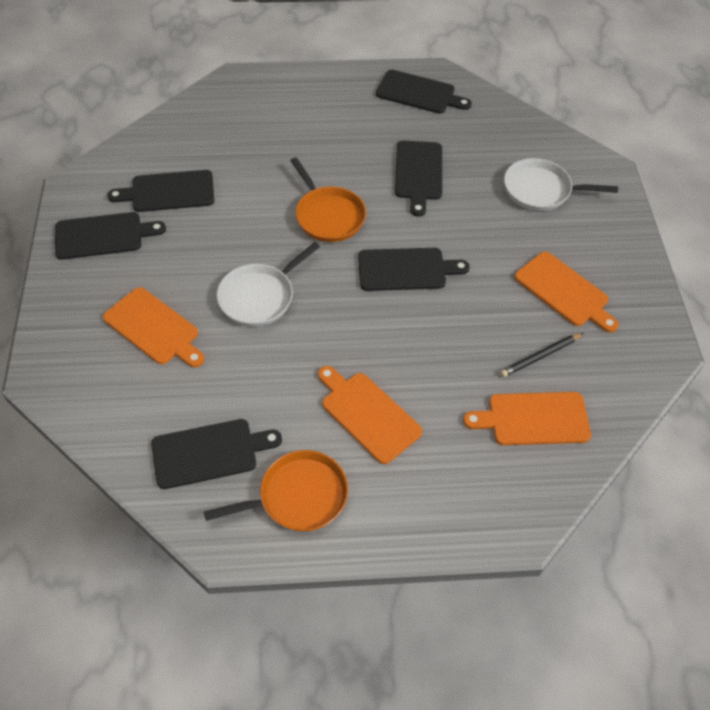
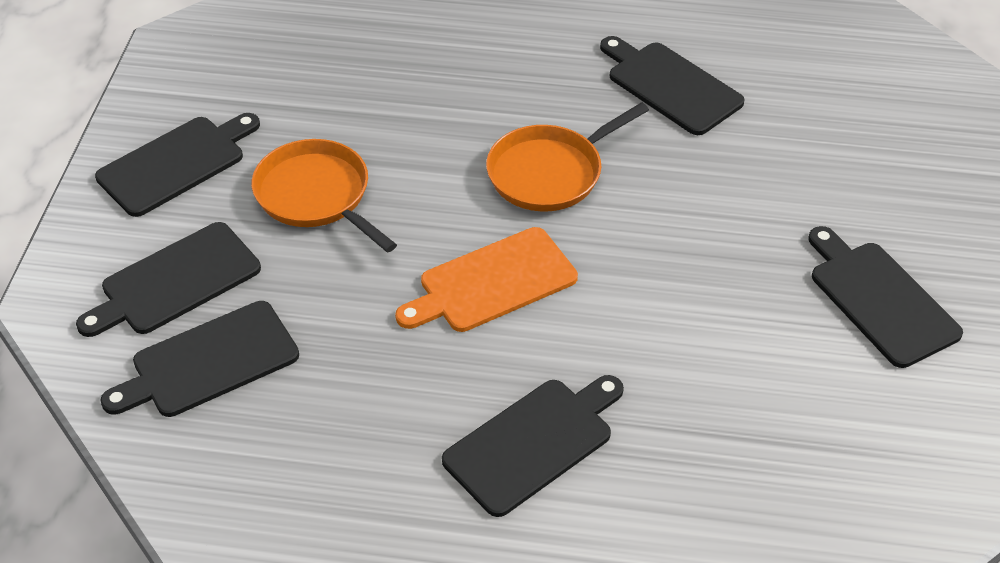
black pencil: [500,333,583,377] = 1 -> none = 0
orange cutting board: [102,287,204,367] [318,366,422,464] [463,392,591,445] [514,252,618,332] = 4 -> [395,227,578,332] = 1
white pan: [217,242,320,326] [504,158,618,211] = 2 -> none = 0

